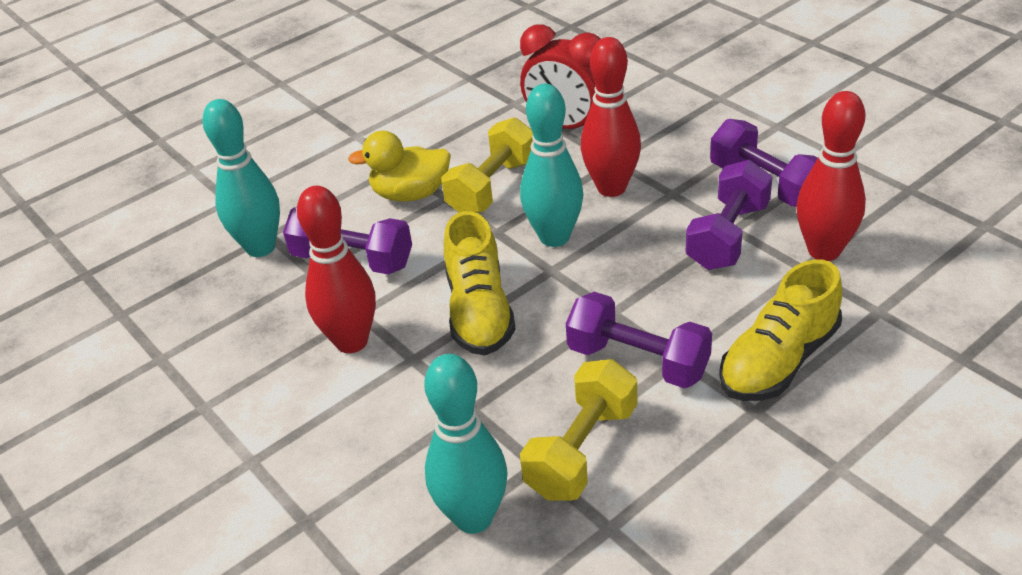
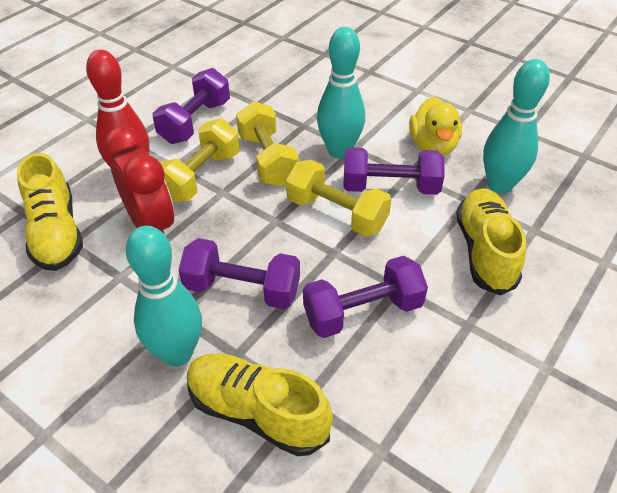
red bowling pin: [297,186,376,353] [581,37,641,197] [796,91,866,261] = 3 -> [86,50,149,168] = 1
yellow dumbbell: [441,117,533,213] [520,359,637,501] = 2 -> [160,118,240,202] [236,101,299,186] [286,160,391,237] = 3
yellow shoe: [444,211,516,356] [719,259,842,401] = 2 -> [17,153,83,271] [187,353,333,457] [456,188,526,295] = 3

